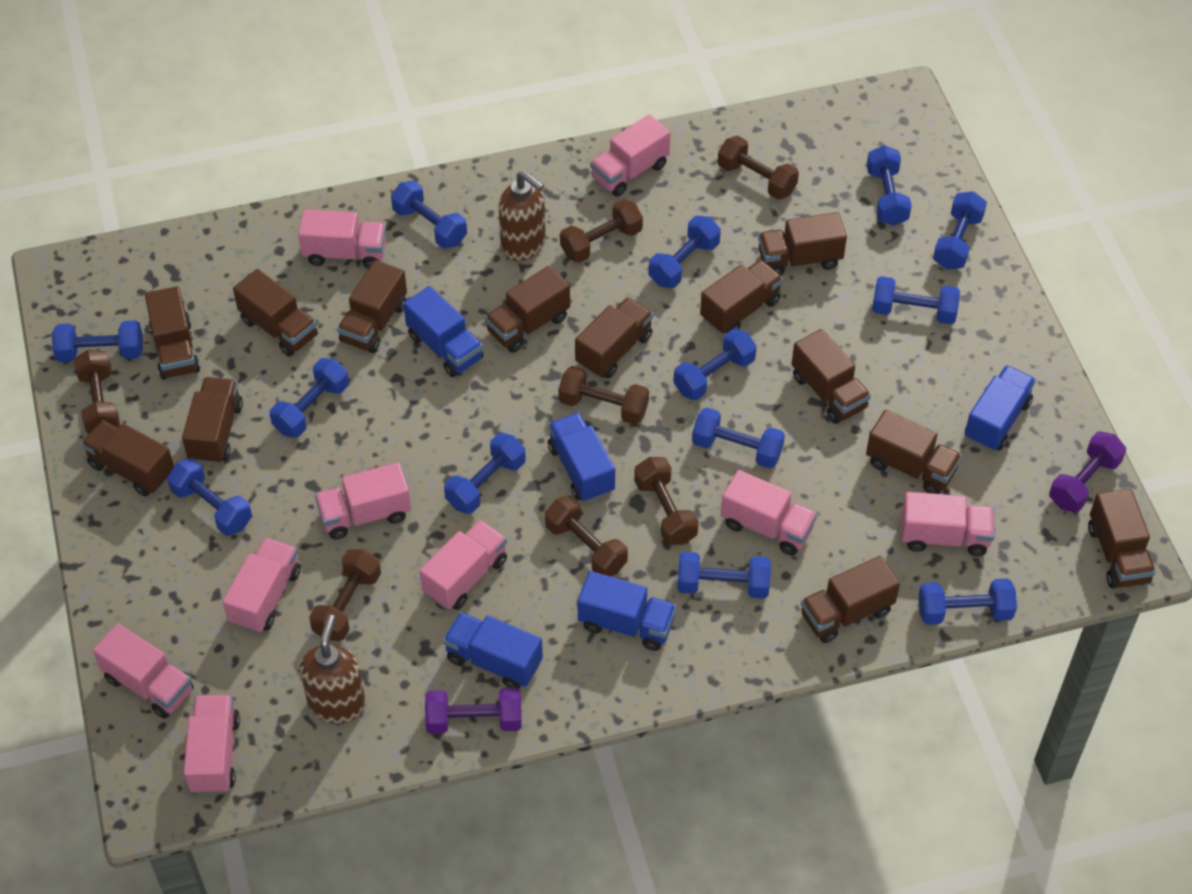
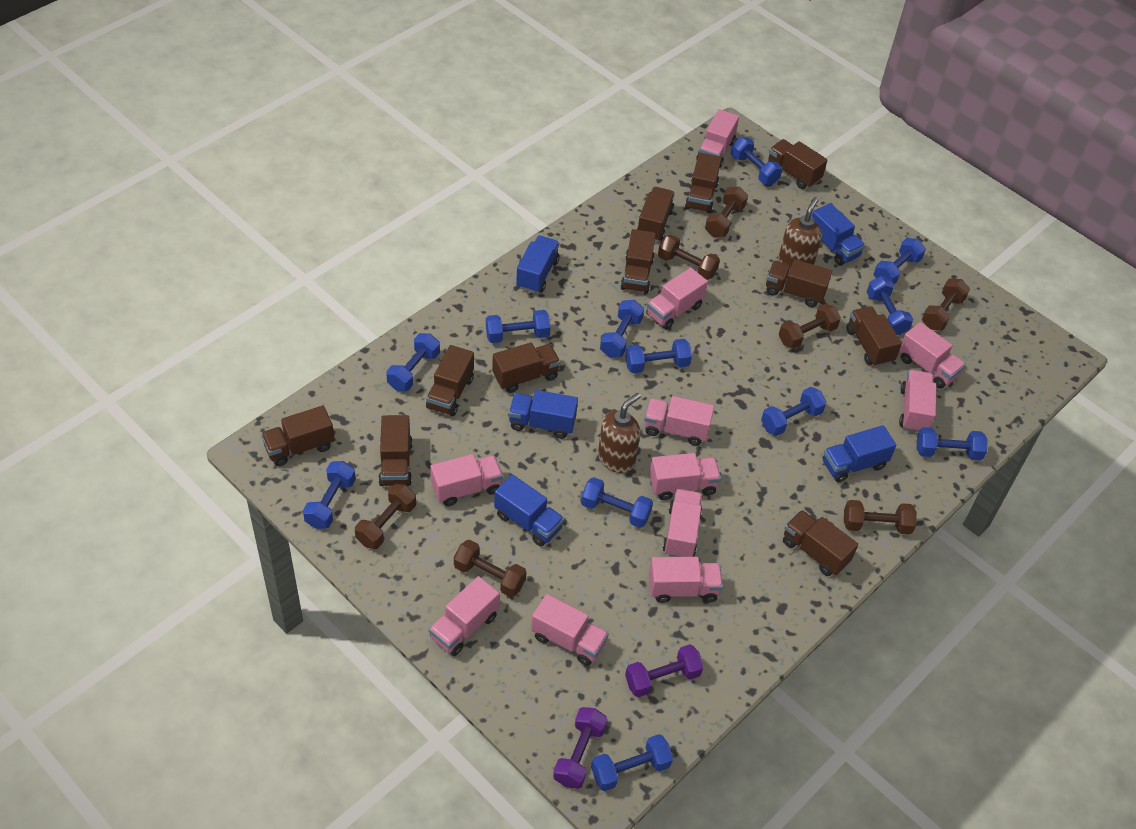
blue dumbbell: [52,320,143,362] [167,458,252,536] [270,358,349,438] [391,180,467,249] [444,433,526,514] [649,216,721,288] [673,328,757,400] [677,552,771,599] [692,408,785,468] [867,145,912,226] [872,276,960,324] [918,578,1017,625] [933,191,987,269] = 13 -> [303,461,356,529] [386,333,440,391] [486,310,551,343] [581,477,653,528] [591,734,673,791] [600,300,644,357] [625,339,692,373] [731,137,782,185] [761,387,827,436] [867,276,913,335] [874,238,926,284] [917,427,988,461] = 12
brown truck: [81,420,174,496] [145,286,200,380] [182,377,243,464] [233,269,318,357] [337,260,407,353] [485,266,570,353] [575,297,653,378] [700,260,783,334] [758,212,847,275] [792,329,871,424] [801,556,900,643] [866,410,962,494] [1088,489,1156,589] = 13 -> [261,406,335,466] [378,415,413,486] [426,345,474,416] [492,343,560,393] [621,229,656,293] [637,187,675,242] [685,153,721,213] [766,259,832,307] [768,139,828,189] [783,510,858,576] [846,306,902,367] = 11
pink truck: [93,624,194,719] [184,695,240,794] [223,538,301,633] [298,209,386,269] [315,462,411,540] [419,520,507,610] [590,115,670,197] [721,470,817,555] [901,492,995,556] = 9 -> [429,576,500,656] [430,454,503,506] [531,594,609,666] [644,396,714,446] [646,268,708,329] [649,453,721,500] [649,557,723,603] [663,489,702,557] [696,109,739,168] [899,322,966,388] [899,370,936,432] = 11

